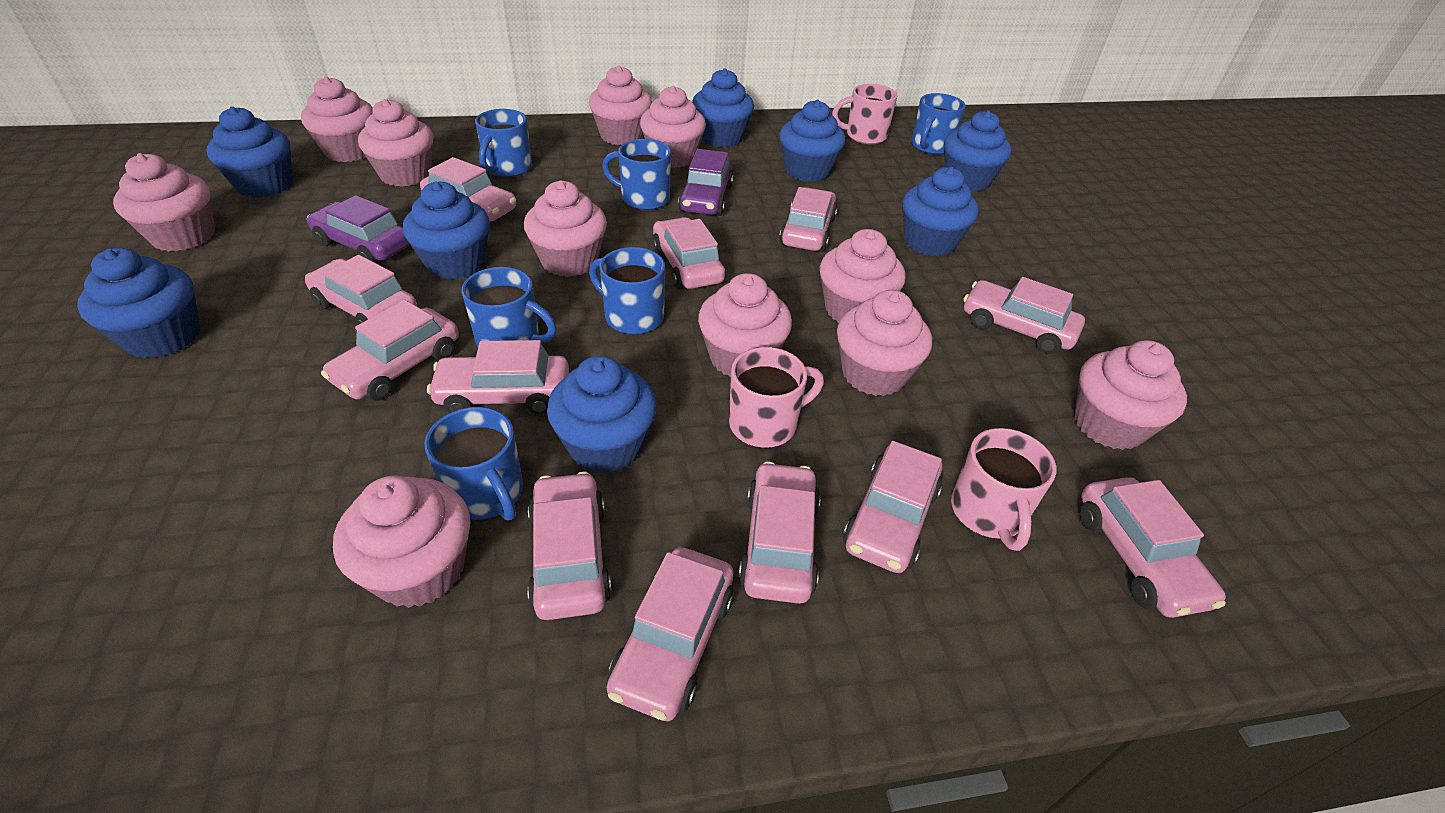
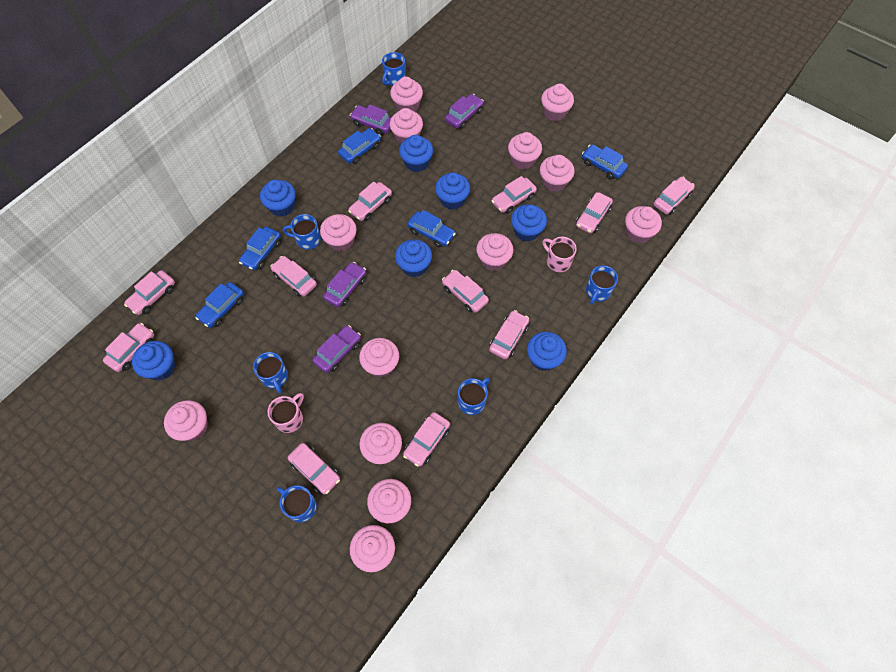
blue car: none = 0 -> [195,282,244,328] [239,227,281,270] [338,128,381,164] [407,210,456,248] [582,144,628,179] = 5
blue cupcake: [77,248,200,358] [207,106,292,198] [403,181,490,280] [547,356,657,474] [692,68,754,147] [779,100,846,182] [902,167,979,257] [944,110,1012,192] = 8 -> [132,341,175,381] [260,180,296,217] [395,239,432,277] [399,135,433,172] [435,172,470,210] [511,204,547,242] [527,332,567,371] = 7
pink car: [305,255,417,325] [321,300,459,401] [420,157,516,221] [427,340,569,414] [527,472,612,620] [607,547,734,721] [652,217,725,289] [739,462,821,604] [779,187,838,252] [843,441,943,573] [963,277,1085,354] [1080,477,1226,618] = 12 -> [103,323,154,372] [124,270,175,315] [270,256,317,297] [288,443,340,495] [348,181,392,221] [403,412,450,467] [442,270,489,313] [489,310,529,359] [491,176,537,214] [576,192,613,234] [653,177,695,215] = 11
pink cupcake: [113,153,215,252] [301,77,373,162] [333,475,470,608] [358,99,433,187] [524,181,607,277] [589,66,652,145] [640,86,706,168] [698,273,792,378] [820,229,906,323] [837,290,932,396] [1075,340,1187,450] = 11 -> [164,400,208,441] [320,214,357,252] [350,525,395,572] [359,338,399,377] [359,423,402,464] [367,479,411,523] [390,77,423,112] [390,108,423,143] [476,233,513,271] [508,132,542,169] [540,155,575,192] [541,84,574,121] [625,206,662,243] = 13
pink mug: [729,347,824,448] [832,84,897,144] [951,428,1056,551] = 3 -> [267,393,304,433] [543,237,577,272] = 2
purple car: [307,195,410,264] [678,149,734,216] = 2 -> [312,325,361,373] [323,262,366,307] [350,105,391,135] [445,94,484,129] = 4

